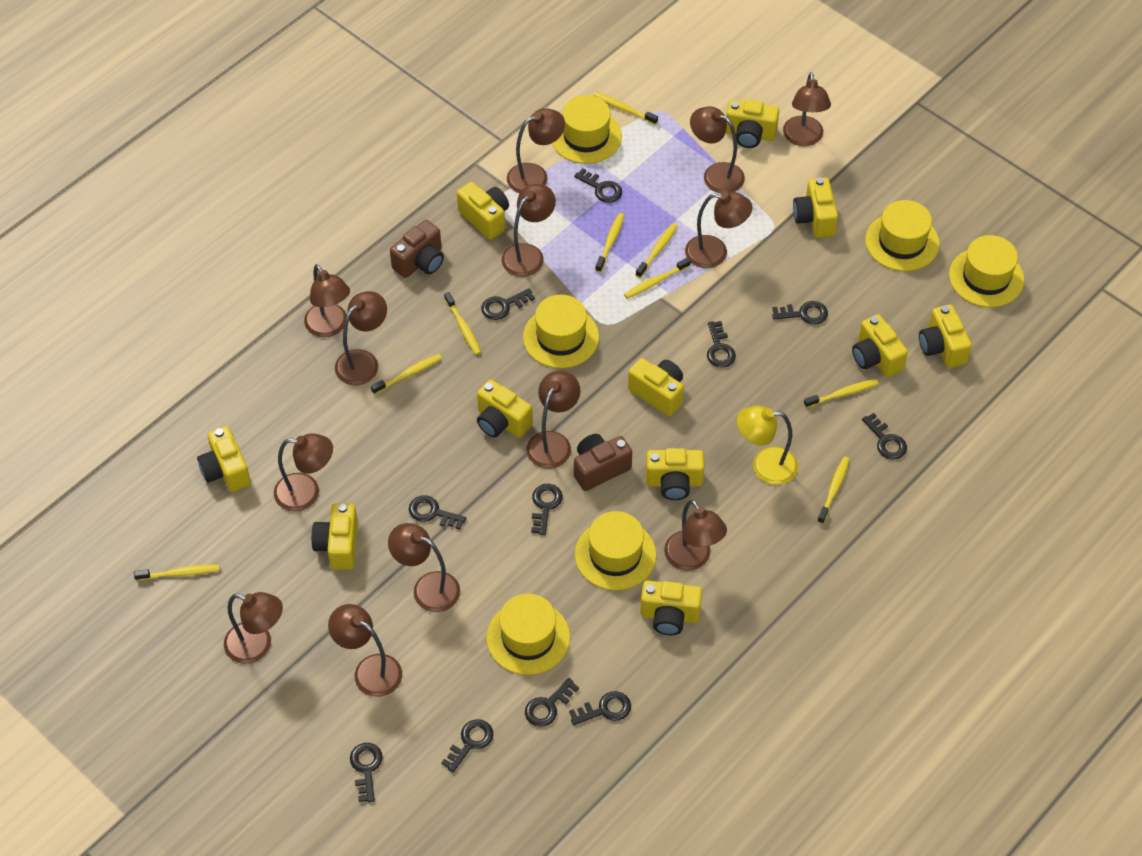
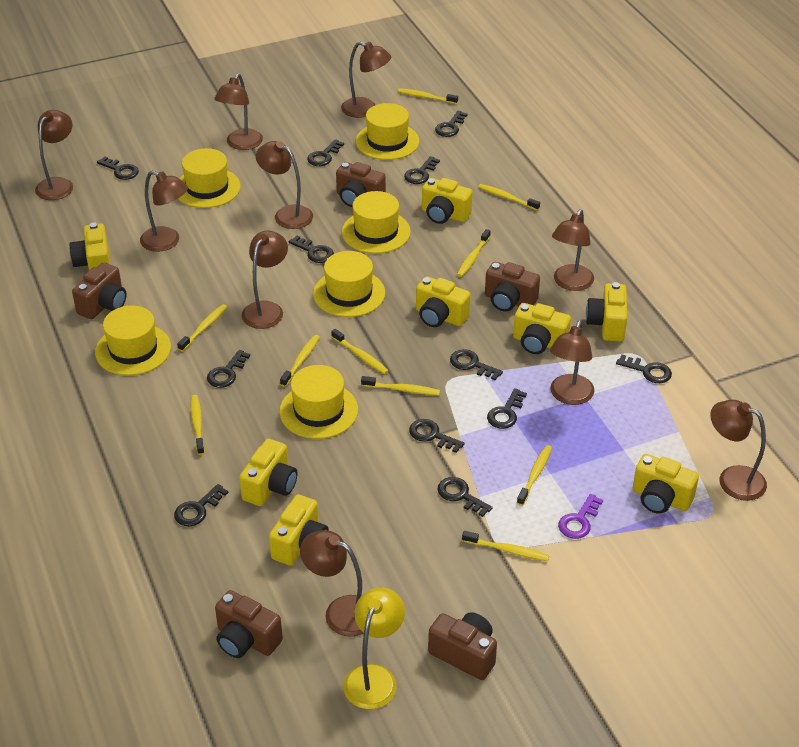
black key: [350,743,383,802] [409,495,466,530] [441,719,494,773] [481,288,535,320] [525,678,579,727] [531,484,563,535] [569,691,631,725] [574,168,622,203] [707,321,736,368] [772,301,828,325] [862,413,907,460] = 11 -> [97,156,139,180] [174,484,228,526] [207,350,250,388] [289,235,334,263] [307,139,344,166] [404,156,440,184] [409,419,465,453] [435,111,468,137] [437,477,493,517] [450,349,503,380] [487,388,527,429] [616,355,672,383] = 12
brown camera: [390,220,444,278] [574,434,632,491] = 2 -> [72,262,127,319] [215,590,283,658] [336,162,386,207] [428,612,497,680] [485,262,540,312] = 5
brown lamp: [224,592,283,664] [274,433,333,512] [304,264,350,337] [328,604,402,697] [335,291,387,385] [388,523,460,612] [502,184,556,277] [507,108,565,193] [526,370,580,469] [664,499,727,571] [685,192,752,268] [690,107,745,193] [783,72,831,146] = 13 -> [35,110,73,200] [140,170,188,252] [214,73,263,150] [242,231,288,329] [256,141,313,229] [300,530,364,637] [341,42,391,118] [550,320,594,405] [552,209,594,291] [710,400,767,501] = 10
purple key: none = 0 -> [558,494,603,539] = 1
yellow camera: [197,426,251,492] [311,503,358,570] [457,182,509,240] [477,379,533,438] [628,358,684,416] [640,580,702,635] [646,448,704,500] [726,99,779,148] [793,177,838,238] [852,314,908,378] [919,305,972,368] = 11 -> [69,223,110,270] [239,439,297,506] [269,494,329,565] [416,276,471,327] [422,178,473,224] [513,303,571,354] [586,282,627,342] [632,454,699,514] = 8
yellow toothbrush: [134,564,220,581] [371,354,442,395] [444,292,481,355] [593,92,658,125] [595,213,624,272] [624,257,691,299] [636,223,678,278] [804,379,878,408] [817,457,850,524] = 9 -> [177,304,227,351] [190,395,205,455] [280,335,320,387] [331,329,389,374] [361,376,440,395] [397,88,458,104] [457,229,491,277] [462,531,549,561] [478,184,540,211] [517,445,552,506] = 10

